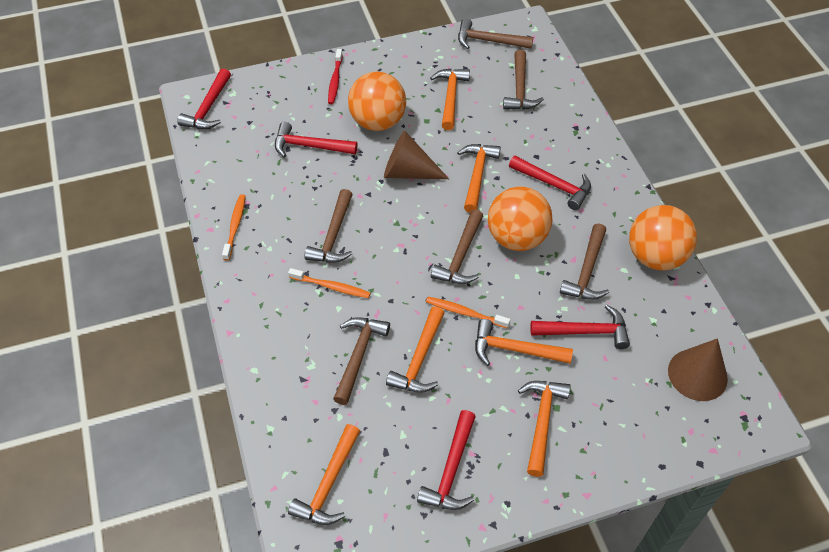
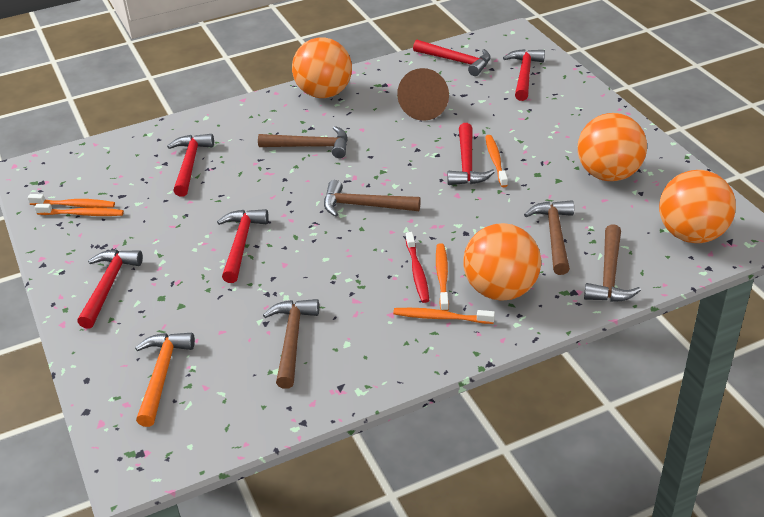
brown cone: [384,131,449,179] [668,338,728,401] = 2 -> [397,68,449,121] = 1
brown hammer: [304,189,353,263] [333,317,390,405] [431,210,483,284] [458,18,533,49] [503,50,544,110] [560,223,609,300] = 6 -> [258,126,348,158] [263,299,319,389] [324,180,421,217] [524,200,574,275] [584,224,641,302] = 5
orange ball: [348,71,406,131] [488,186,553,251] [629,205,697,271] = 3 -> [292,37,352,98] [463,223,541,300] [578,113,647,181] [659,170,736,243] = 4
orange hammer: [288,424,360,525] [386,307,444,393] [430,69,470,130] [457,144,501,213] [475,319,573,366] [518,381,570,477] = 6 -> [135,333,195,427] = 1
orange toothbrush: [222,194,246,261] [288,268,371,298] [426,297,510,328] = 3 -> [28,194,115,208] [35,203,124,216] [393,308,495,324] [436,243,449,311] [485,135,508,187] = 5
red hammer: [177,68,231,129] [275,122,357,157] [417,410,476,510] [509,156,591,210] [530,305,630,349] = 5 -> [77,250,143,329] [167,134,214,197] [217,209,268,283] [413,40,491,76] [448,123,495,185] [503,49,545,101] = 6

